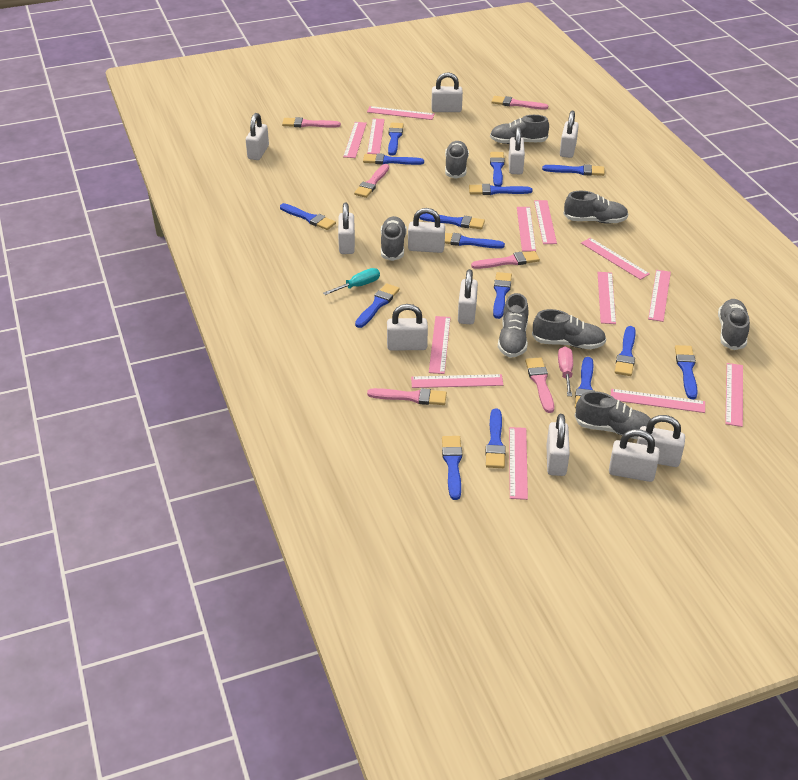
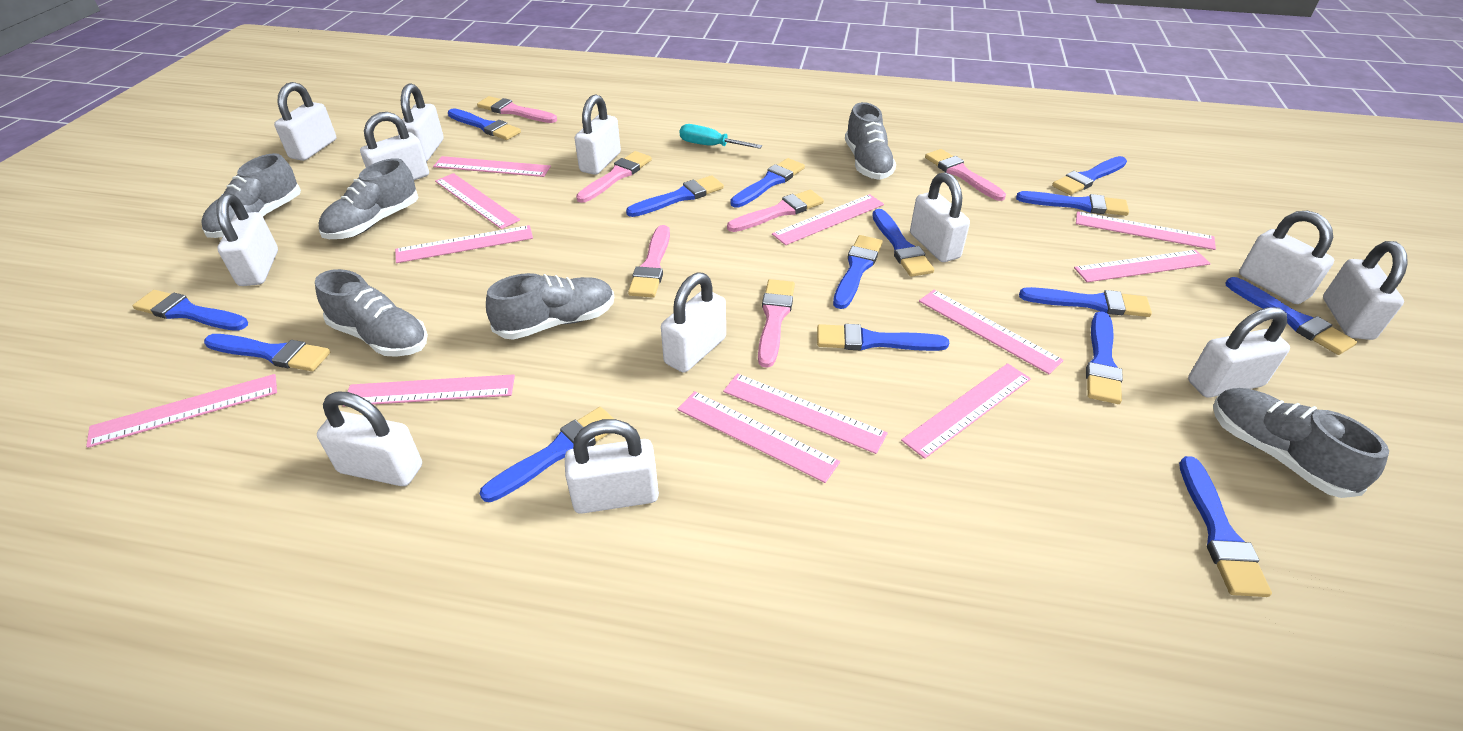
grey shoe: [381,216,407,261] [445,141,469,179] [490,115,549,144] [498,293,529,358] [532,309,606,349] [563,191,628,224] [575,391,655,439] [718,299,750,350] = 8 -> [202,153,301,238] [315,269,428,357] [319,158,419,239] [486,273,614,340] [845,102,896,180] [1213,388,1389,498] = 6
pink ruler: [343,122,367,158] [367,106,435,120] [367,119,385,154] [411,374,503,388] [429,316,451,374] [509,427,528,500] [517,207,536,251] [534,200,557,244] [581,238,650,280] [597,272,616,324] [611,389,705,413] [648,270,671,322] [725,363,743,427] = 13 -> [86,374,277,448] [343,374,515,406] [395,225,533,263] [433,156,551,177] [435,173,520,229] [678,391,840,483] [723,373,888,454] [772,194,884,245] [901,363,1031,459] [919,290,1064,374] [1074,250,1211,282] [1076,211,1216,250] = 12
pink screwdriver: [558,347,573,396] = 1 -> none = 0
white padlock: [246,113,269,160] [338,203,355,254] [387,304,428,351] [408,208,445,253] [431,72,463,112] [458,269,478,324] [508,127,525,174] [547,414,570,476] [560,111,579,158] [609,429,660,482] [637,415,685,467] = 11 -> [216,193,278,286] [274,82,336,161] [317,391,422,486] [360,112,429,180] [397,84,444,162] [565,419,659,514] [575,94,621,175] [661,272,726,373] [910,172,970,262] [1188,307,1290,398] [1239,211,1334,304] [1323,241,1408,340] = 12

